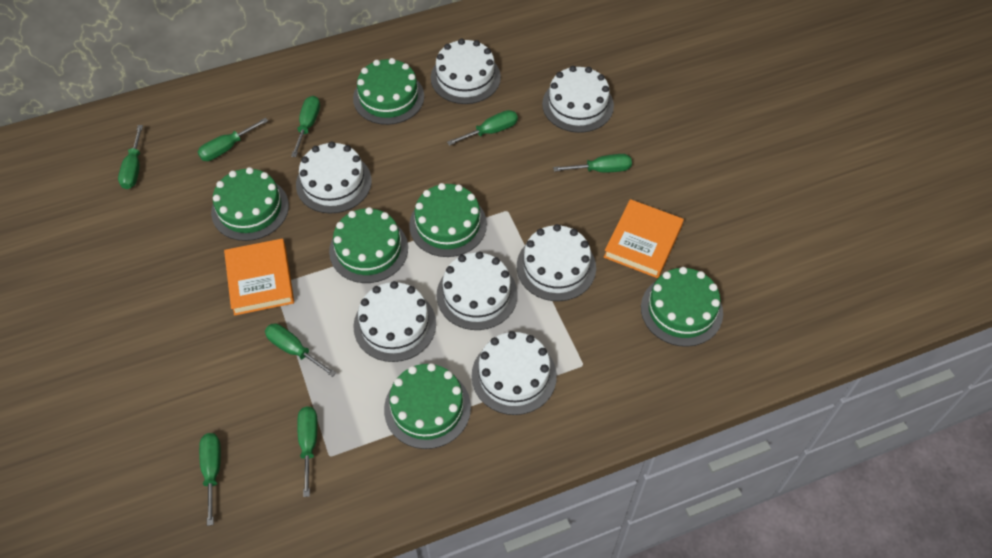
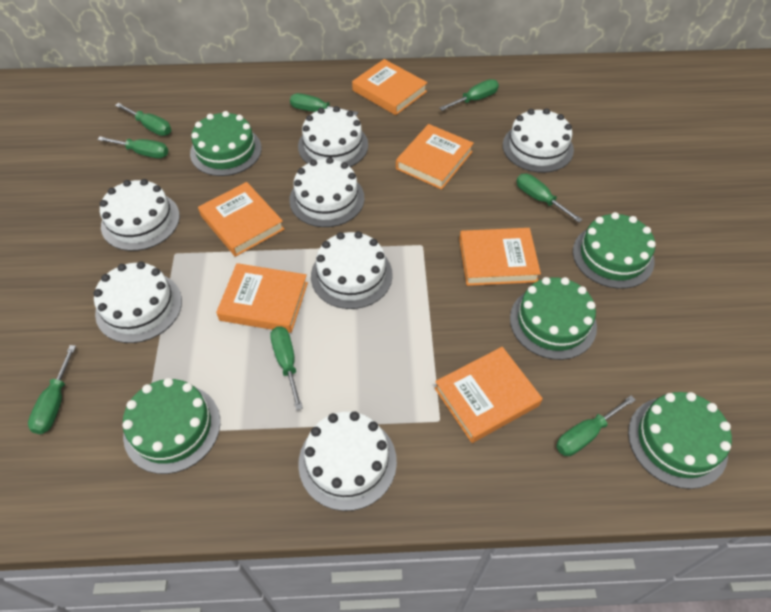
green cake: [211,167,289,241] [329,207,408,283] [353,58,424,125] [384,363,471,449] [409,183,487,257] [641,267,723,347] = 6 -> [122,378,220,474] [190,111,262,176] [510,277,597,360] [573,212,656,289] [628,392,732,489] = 5
orange book: [224,239,294,316] [604,199,684,278] = 2 -> [198,182,284,257] [216,263,308,333] [352,59,428,115] [396,124,474,190] [435,347,543,443] [459,228,541,286] = 6

